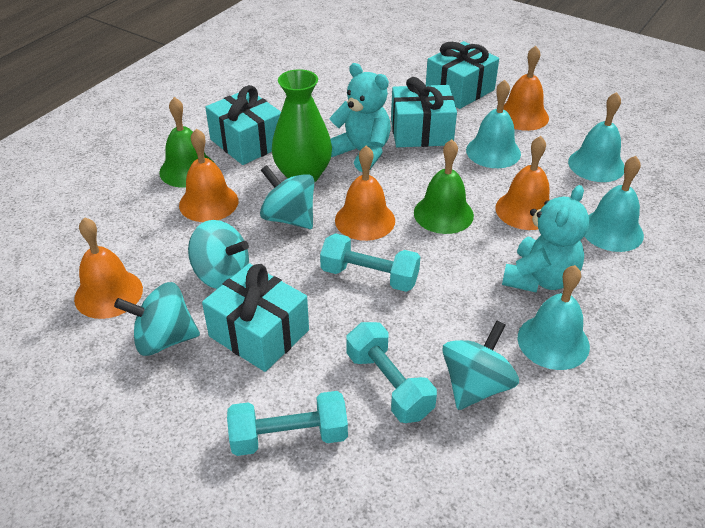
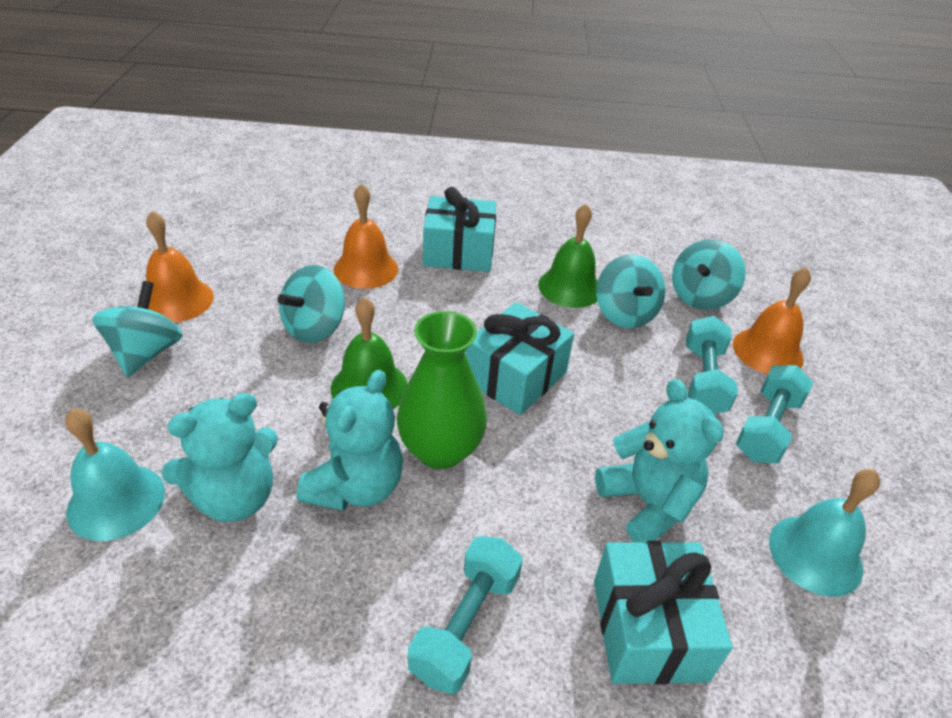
orange bell: [74,217,143,319] [179,129,238,222] [335,145,395,241] [495,136,550,230] [503,46,549,131] = 5 -> [146,211,214,323] [334,183,398,289] [733,267,811,374] = 3
turquoise bell: [466,80,521,168] [518,265,590,370] [568,92,624,182] [584,156,644,252] = 4 -> [65,408,165,541] [769,469,880,597] = 2
turquoise gift: [202,263,309,372] [205,85,281,165] [391,77,457,147] [426,41,499,109] = 4 -> [423,187,496,272] [465,302,574,415] [594,541,733,685] = 3
turquoise teddy bear: [329,63,391,172] [502,185,589,293] = 2 -> [161,393,278,522] [297,370,403,511] [595,379,724,543] = 3

